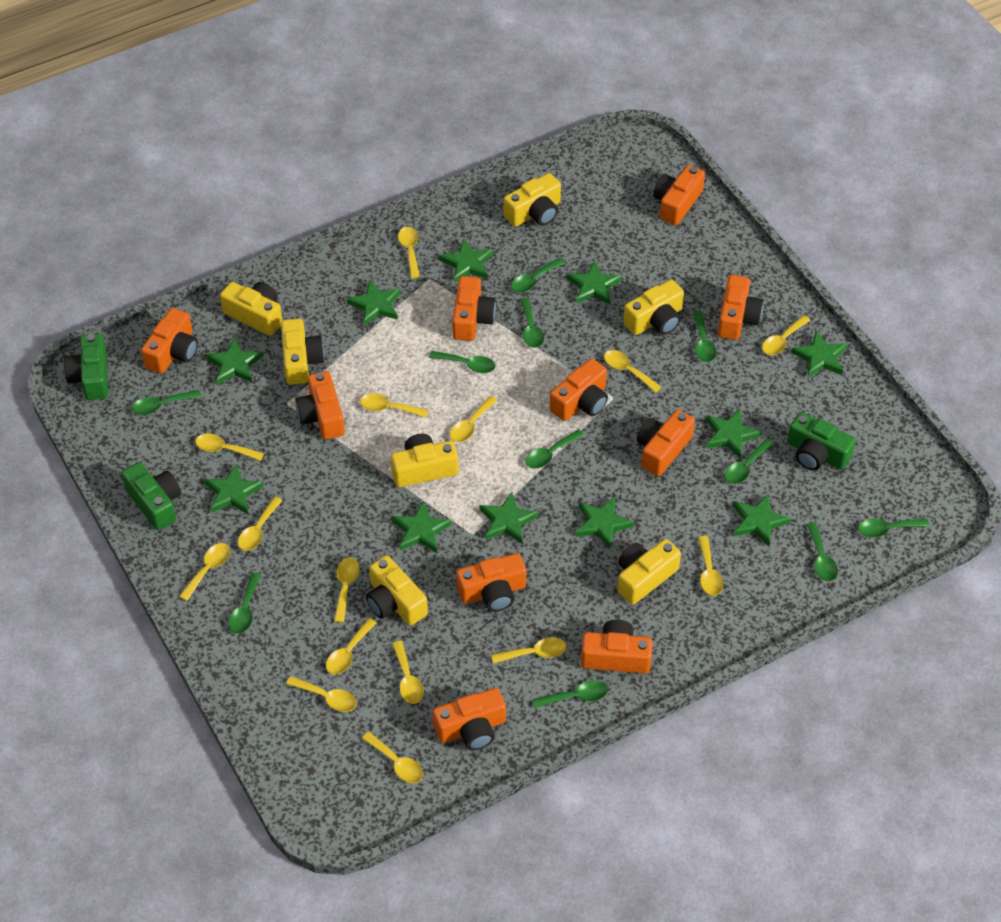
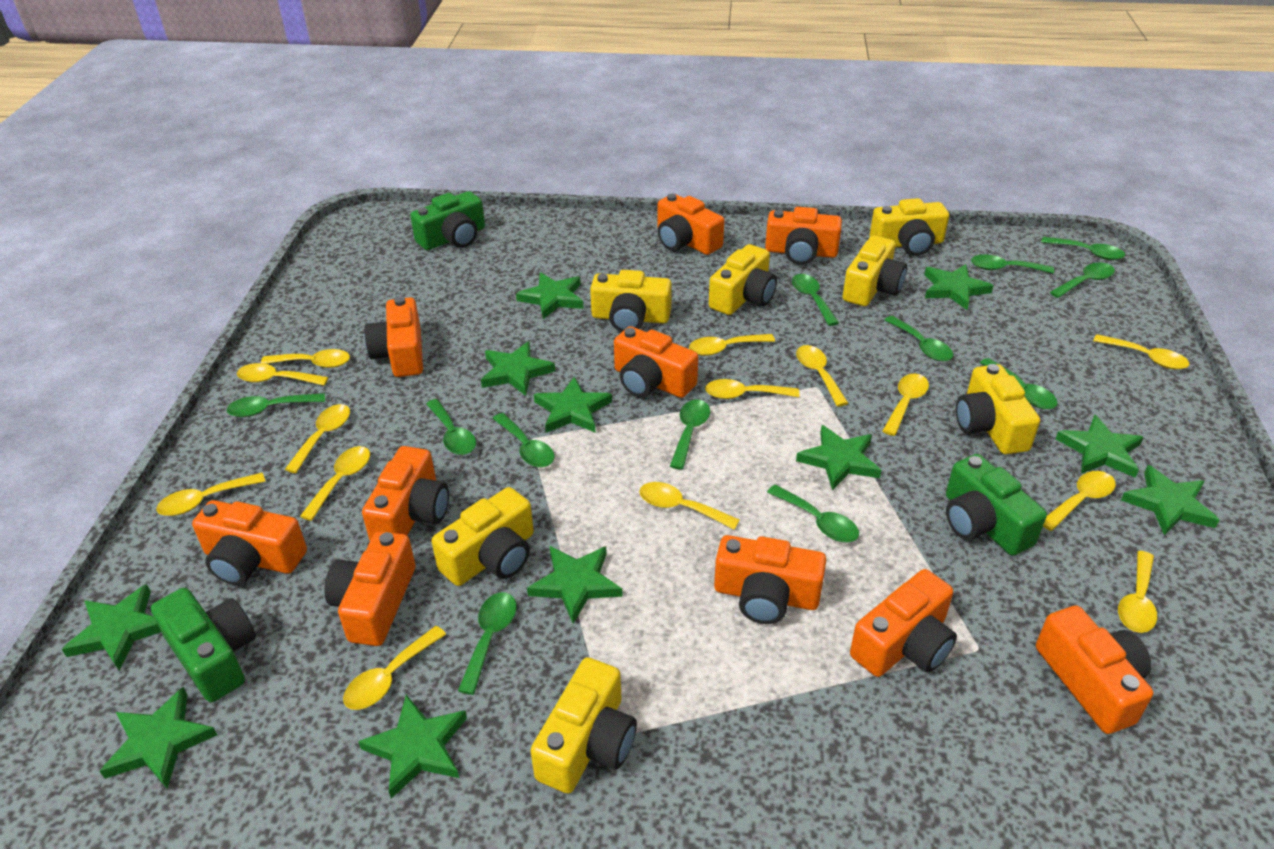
green spoon: [132,390,201,415] [229,573,261,634] [429,351,496,373] [511,258,565,293] [520,298,544,348] [525,430,584,468] [532,680,608,708] [693,311,716,362] [725,439,773,484] [806,523,838,581] [858,519,929,537] = 11 -> [227,393,325,417] [426,399,476,455] [458,592,517,695] [492,413,555,467] [670,400,710,470] [767,485,859,542] [792,274,839,326] [884,316,953,361] [971,255,1054,273] [980,358,1058,409] [1041,237,1125,260] [1050,263,1115,298] = 12
yellow spoon: [179,543,230,601] [195,433,264,461] [238,497,283,551] [286,676,357,712] [326,618,376,675] [334,558,360,622] [360,393,429,418] [362,732,423,783] [392,641,424,704] [398,227,420,278] [450,396,498,442] [491,637,566,664] [604,350,661,393] [698,536,723,596] [762,315,810,355] = 15 -> [157,473,266,516] [237,363,329,386] [261,349,350,368] [285,404,350,473] [300,446,370,521] [343,626,446,710] [639,482,740,530] [689,334,775,356] [705,379,799,399] [796,345,848,407] [883,374,929,436] [1043,471,1116,531] [1093,334,1189,369] [1118,551,1157,633] = 14

